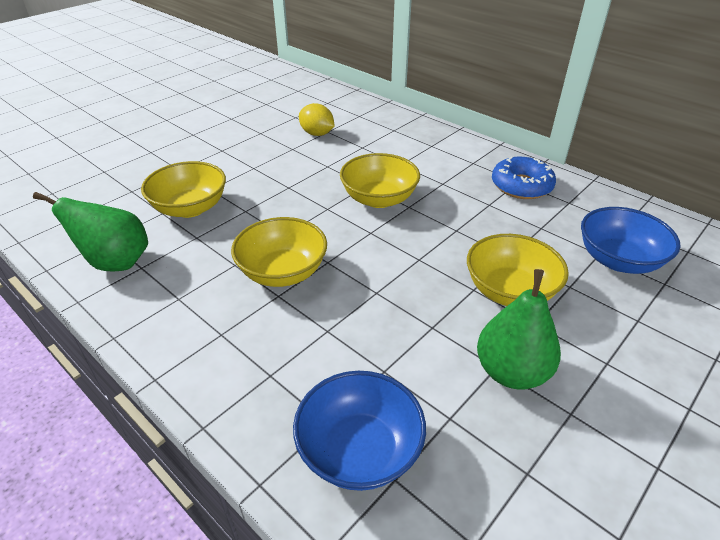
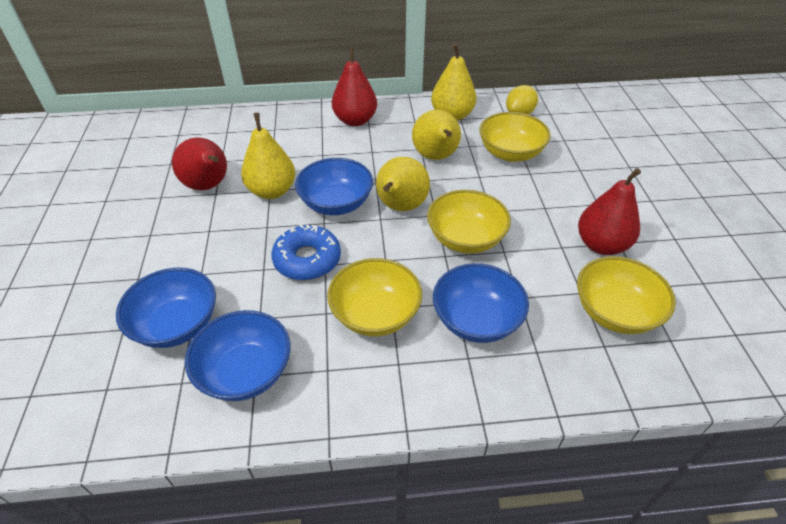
blue bowl: [293,371,426,491] [581,207,681,274] = 2 -> [116,268,216,348] [185,310,291,401] [295,158,373,215] [433,263,529,343] = 4
green pear: [33,192,148,272] [477,269,561,390] = 2 -> none = 0
red pear: none = 0 -> [172,137,227,190] [332,47,377,126] [578,168,641,255] = 3
yellow pear: none = 0 -> [241,113,295,199] [376,157,430,211] [412,110,461,160] [431,43,477,121] = 4

